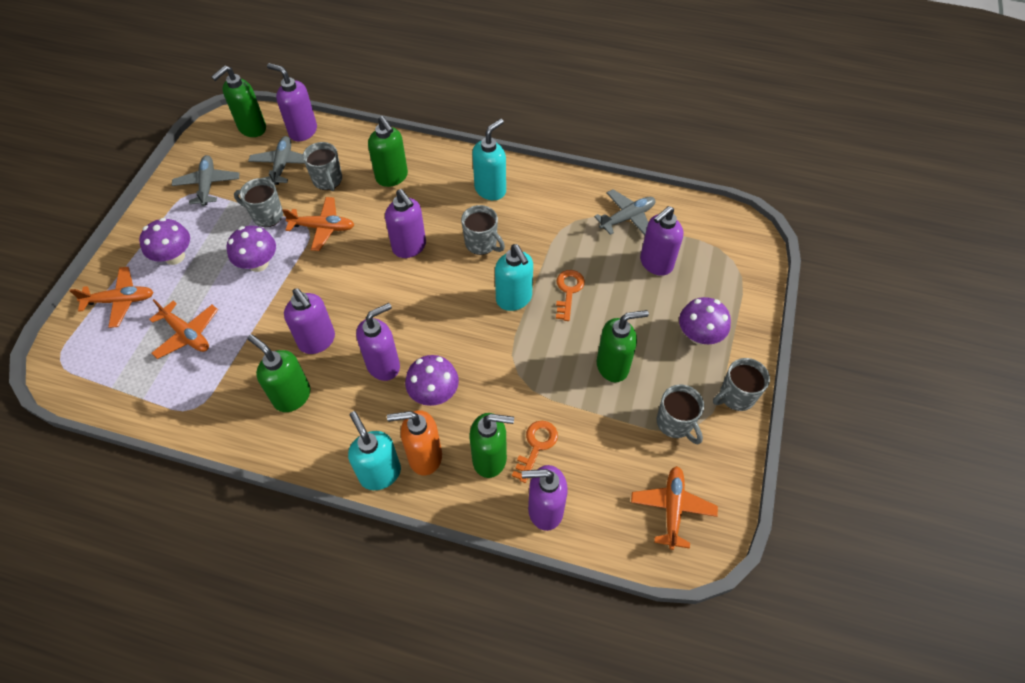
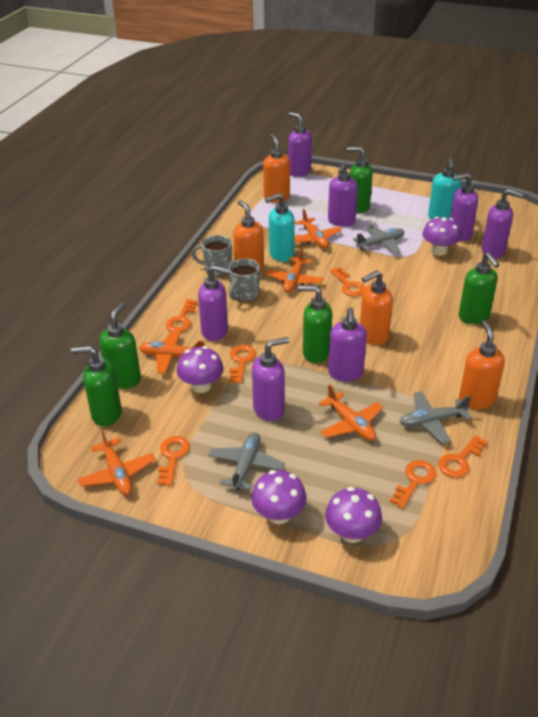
grey mug: [234,178,283,227] [303,142,342,191] [461,205,505,255] [657,384,704,444] [713,358,770,411] = 5 -> [191,235,232,277] [228,259,260,302] = 2
orange key: [512,421,558,483] [556,270,585,321] = 2 -> [157,436,190,486] [166,299,198,332] [229,345,256,384] [330,267,365,296] [390,460,436,509] [438,435,488,478] = 6
orange plane: [70,267,153,328] [149,299,218,359] [282,197,354,251] [631,466,718,550] = 4 -> [78,429,155,495] [139,330,205,374] [264,247,324,293] [294,209,342,248] [319,384,383,441] = 5
orange soap dispenser: [387,410,442,476] = 1 -> [233,200,264,271] [263,134,290,202] [360,270,393,345] [459,320,505,409] = 4
purple soap dispenser: [267,63,317,141] [284,288,335,354] [356,303,400,381] [385,189,426,258] [522,465,568,531] [640,206,684,276] = 6 -> [198,266,231,341] [252,337,289,421] [288,112,312,177] [328,162,358,227] [328,307,367,382] [450,173,478,241] [482,189,523,258] = 7
turquoise soap dispenser: [348,411,401,490] [472,119,506,200] [495,244,533,311] = 3 -> [265,193,295,262] [428,158,461,220] = 2

